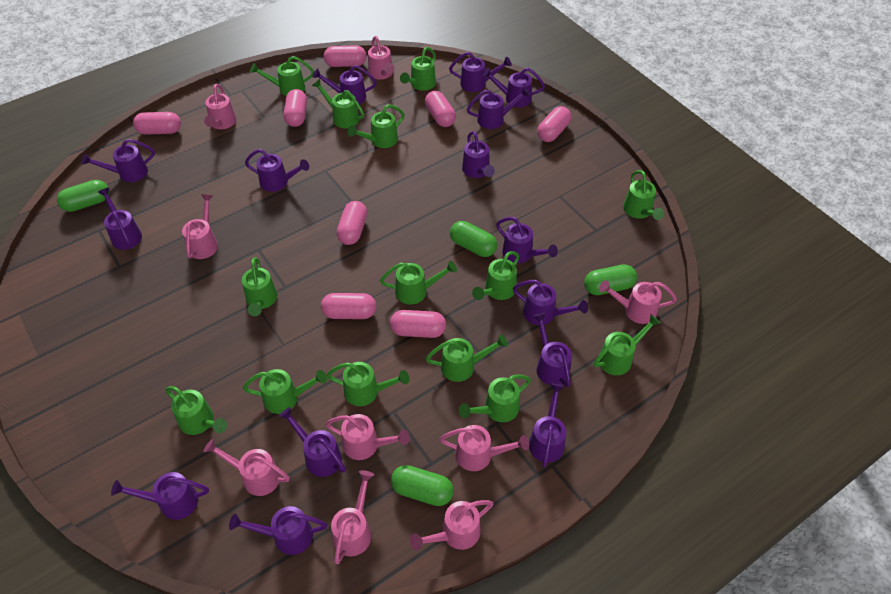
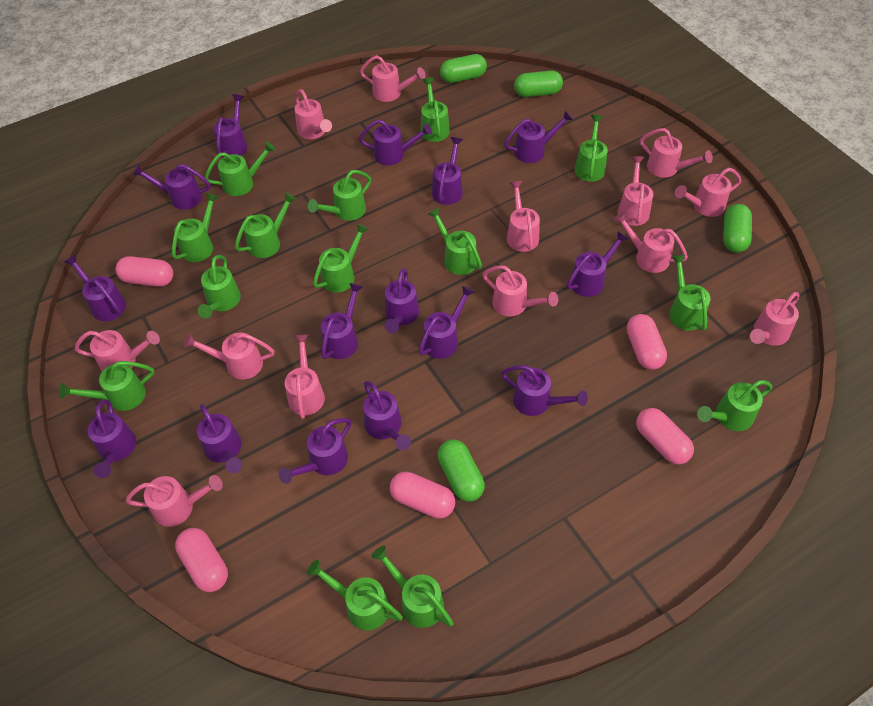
pink capsule: [133,112,181,135] [284,89,307,127] [321,293,376,319] [324,45,367,67] [337,201,367,245] [390,310,446,338] [425,91,456,127] [537,106,571,142] = 8 -> [116,256,173,287] [175,528,228,592] [390,472,455,519] [627,314,667,370] [636,408,694,464] = 5
pink watering can: [182,194,218,259] [204,84,236,129] [204,439,290,496] [325,414,410,460] [331,470,374,564] [368,36,395,80] [410,500,494,550] [439,425,529,471] [599,280,677,324] = 9 -> [75,330,160,371] [126,475,223,527] [184,333,274,380] [285,334,325,419] [295,89,332,139] [360,55,426,102] [483,266,558,316] [507,181,540,252] [613,212,688,273] [617,156,653,226] [640,128,713,178] [675,168,741,217] [750,292,800,346] = 13

